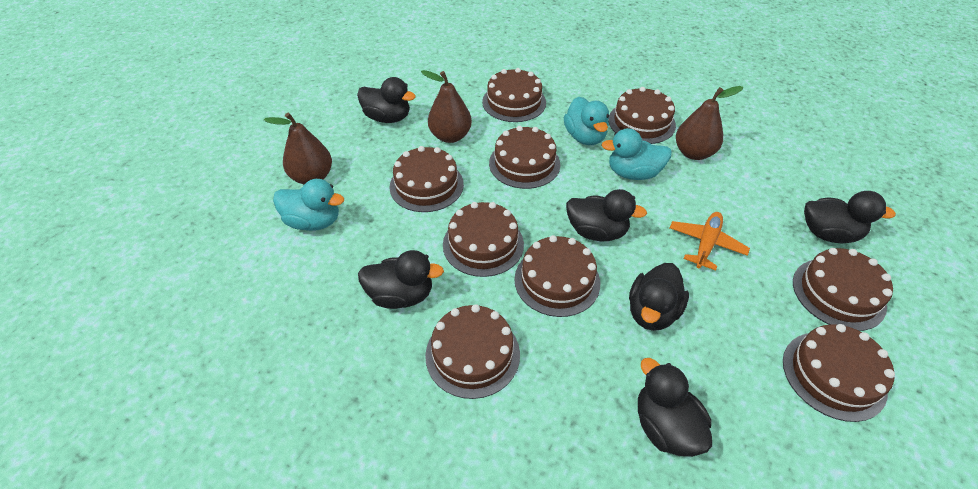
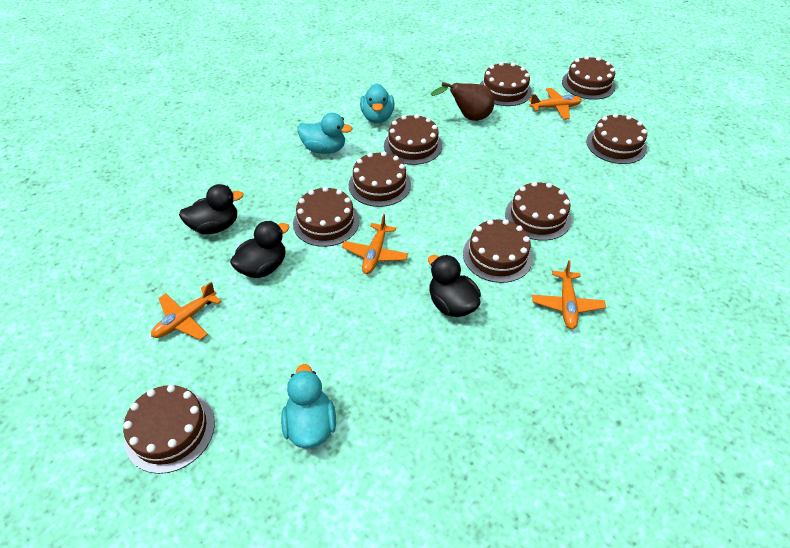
black duck: [357,77,416,123] [358,250,444,309] [566,189,647,241] [629,263,689,331] [638,358,712,457] [804,191,896,243] = 6 -> [179,184,244,234] [230,221,289,278] [428,255,481,317] = 3
brown pear: [264,112,332,184] [421,70,472,143] [676,86,743,160] = 3 -> [431,82,494,121] = 1
orange plane: [670,212,750,271] = 1 -> [151,282,222,340] [342,214,408,274] [529,88,582,119] [532,260,606,329] = 4

